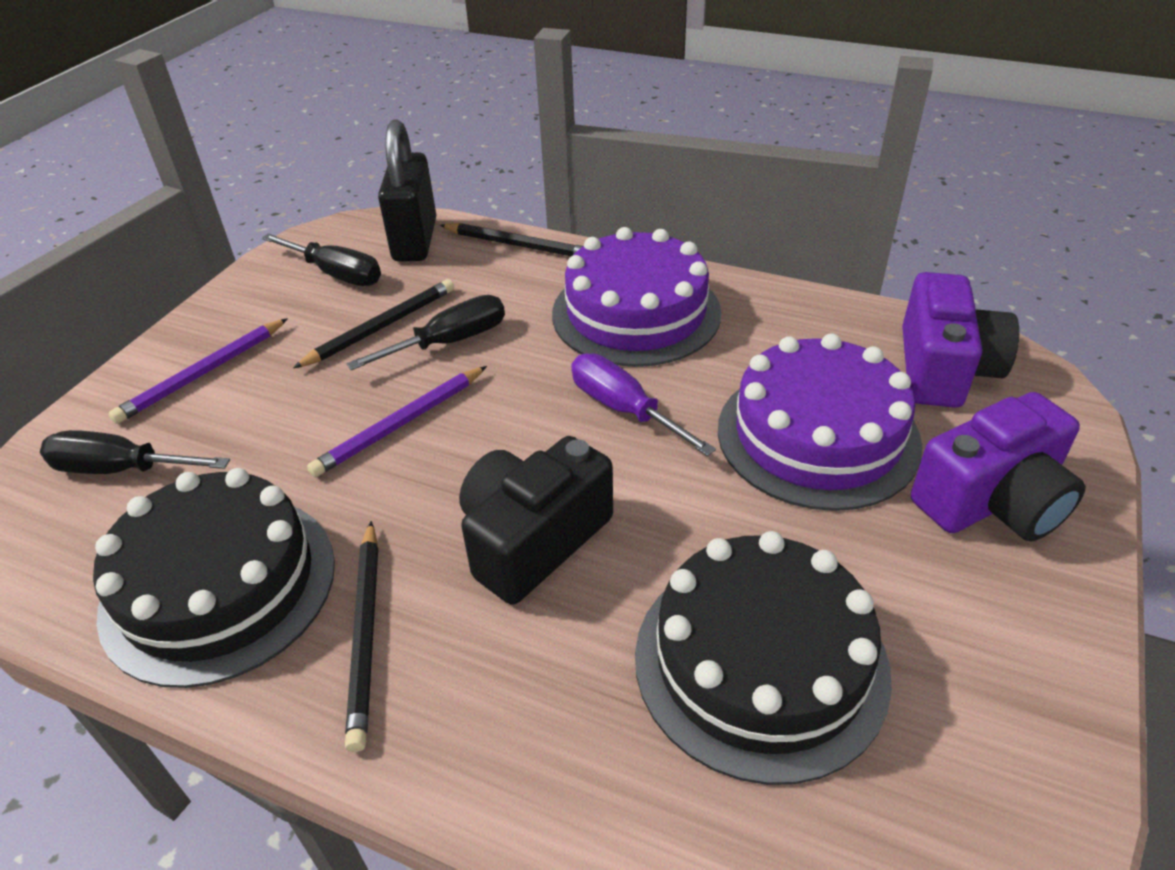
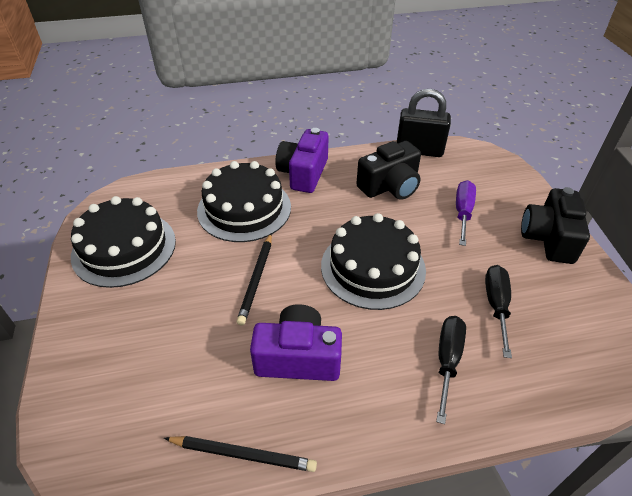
black cake: [93,468,335,688] [635,531,892,785] = 2 -> [71,196,176,288] [197,161,291,242] [321,213,426,310] = 3
black camera: [459,436,613,605] = 1 -> [356,141,421,200] [521,187,590,264] = 2
black pencil: [293,279,454,368] [345,521,378,752] [440,223,583,256] = 3 -> [164,436,317,472] [236,234,272,325] = 2
black screwdriver: [40,430,230,474] [262,233,381,286] [346,295,505,370] = 3 -> [436,316,466,424] [485,265,512,358] = 2
purple cake: [552,227,721,367] [718,333,923,511] = 2 -> none = 0
purple pencil: [109,318,288,424] [307,366,487,477] = 2 -> none = 0

